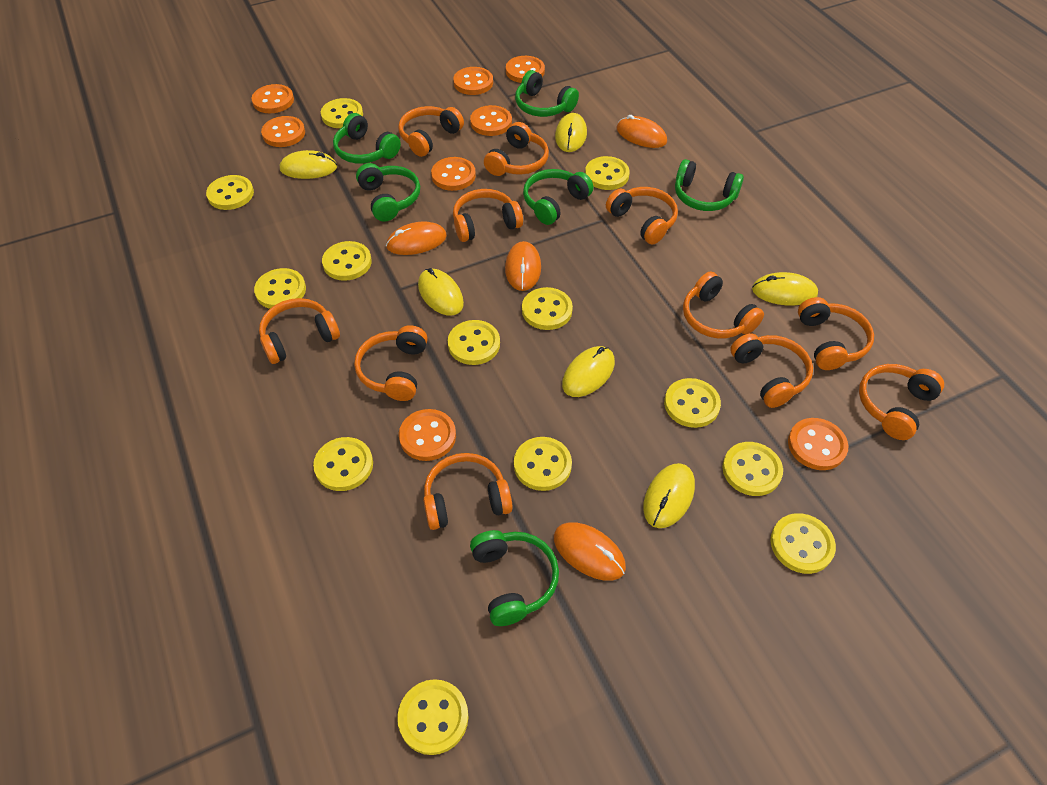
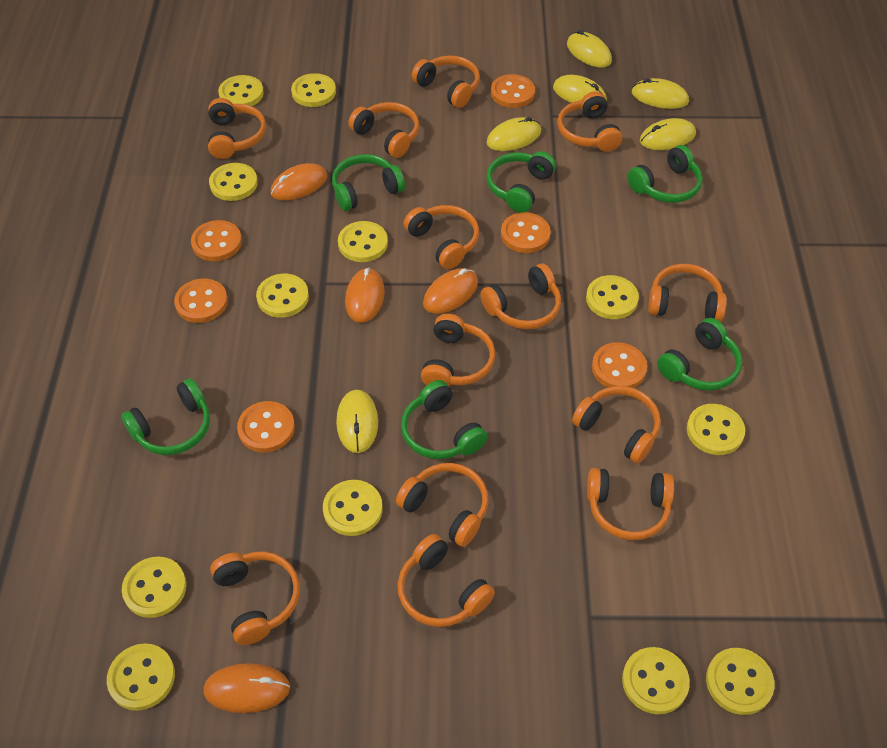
orange button: [251,84,294,113] [261,116,305,147] [399,409,456,461] [431,157,476,191] [453,67,493,95] [470,105,512,136] [506,56,545,83] [788,418,848,470] = 8 -> [174,279,228,323] [191,220,242,261] [237,401,295,452] [491,74,535,108] [501,212,551,253] [592,342,647,388] = 6
orange headphones: [259,298,340,364] [354,325,428,401] [398,106,464,157] [423,453,513,530] [453,189,523,242] [484,122,549,176] [606,187,678,245] [683,271,764,338] [730,333,813,408] [798,297,874,370] [859,364,944,440] = 11 -> [208,98,266,159] [210,552,300,645] [348,102,420,158] [396,463,489,547] [397,534,495,627] [404,205,479,269] [412,55,480,108] [421,314,495,387] [480,263,561,329] [557,91,622,152] [572,386,661,463] [587,468,674,540] [648,264,727,322] = 13
yellow button: [206,175,254,210] [254,268,306,309] [313,437,373,491] [321,98,363,128] [322,241,372,281] [397,679,468,755] [448,320,500,365] [514,437,572,491] [522,287,573,330] [585,156,630,190] [664,378,721,428] [722,442,783,496] [770,513,836,574] = 13 -> [107,643,175,711] [122,557,187,618] [209,163,258,201] [218,75,264,106] [256,274,309,318] [291,73,336,107] [323,480,383,536] [338,221,388,262] [586,275,639,319] [622,647,690,714] [687,404,745,455] [706,648,775,715] = 12

